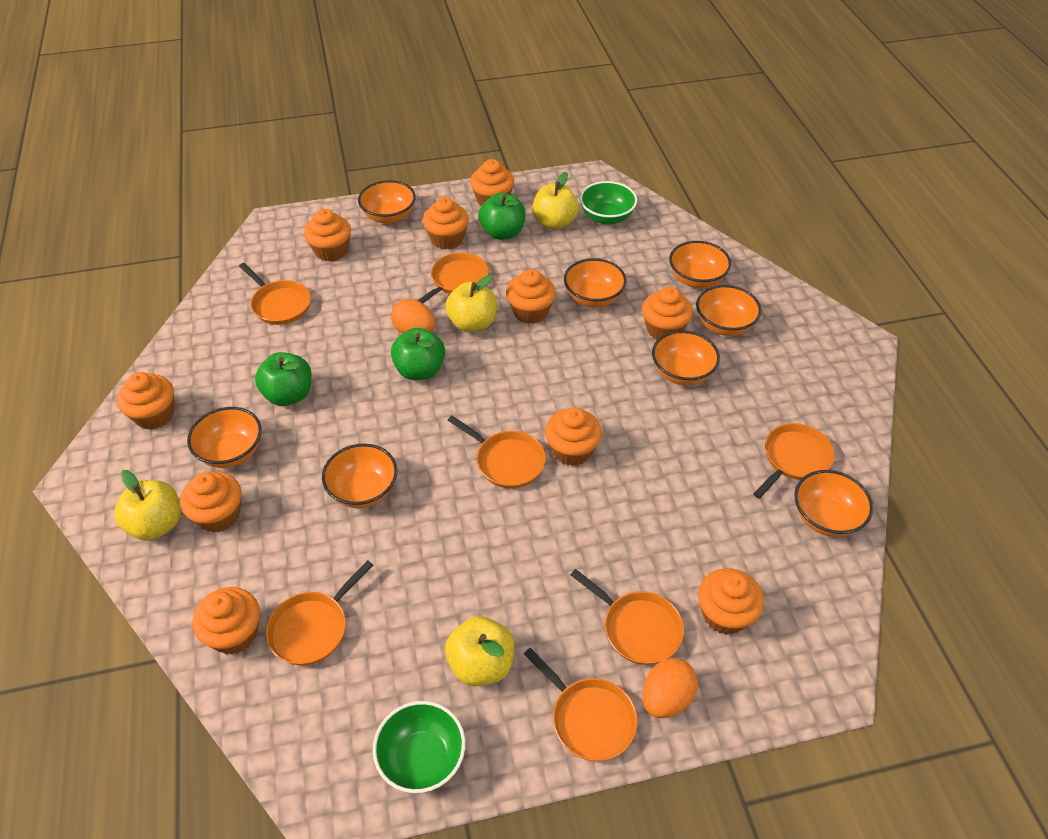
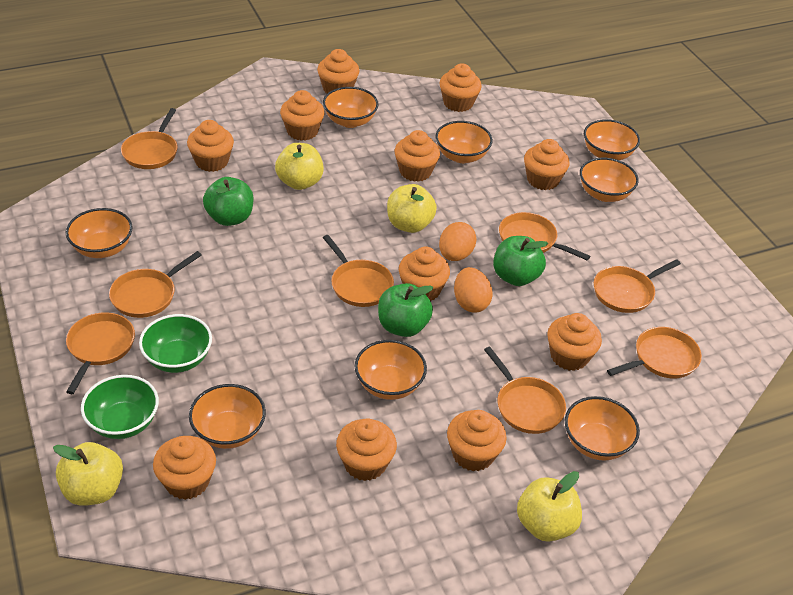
orange cupcake: [117,372,174,429] [180,471,241,532] [192,587,260,655] [304,209,351,262] [423,197,469,249] [470,159,514,206] [506,269,556,324] [545,407,602,466] [642,287,693,340] [698,568,764,635] = 10 -> [153,436,216,500] [187,120,234,172] [280,90,325,141] [317,49,359,93] [336,419,397,481] [394,130,440,182] [399,247,450,301] [440,63,482,112] [447,410,507,472] [524,139,570,190] [547,313,602,371] = 11
orange pan: [239,263,311,325] [266,560,374,665] [417,253,489,303] [447,415,546,488] [524,648,638,761] [571,569,684,665] [753,423,835,499] = 7 -> [66,312,135,394] [109,251,202,318] [121,108,178,169] [323,235,394,307] [484,347,566,434] [499,212,590,261] [594,259,681,313] [607,327,702,378] = 8

